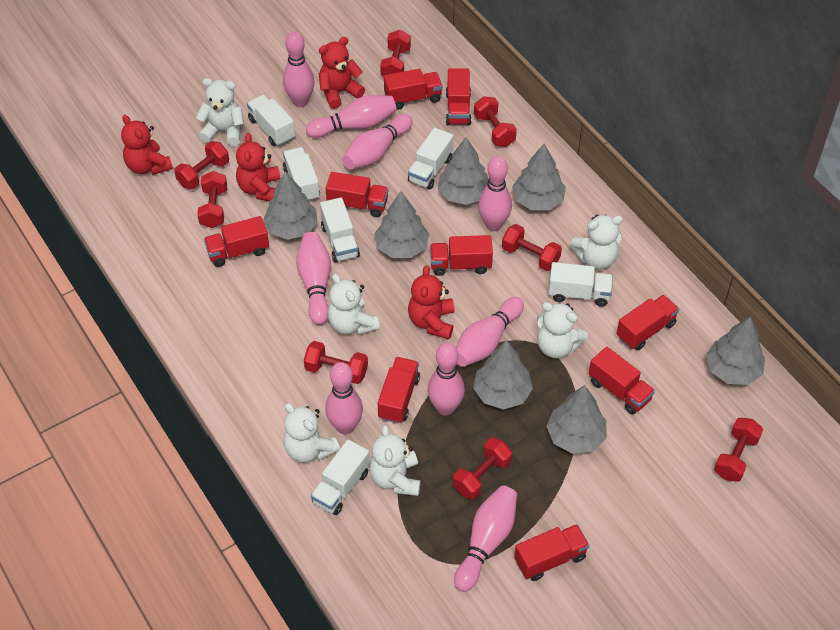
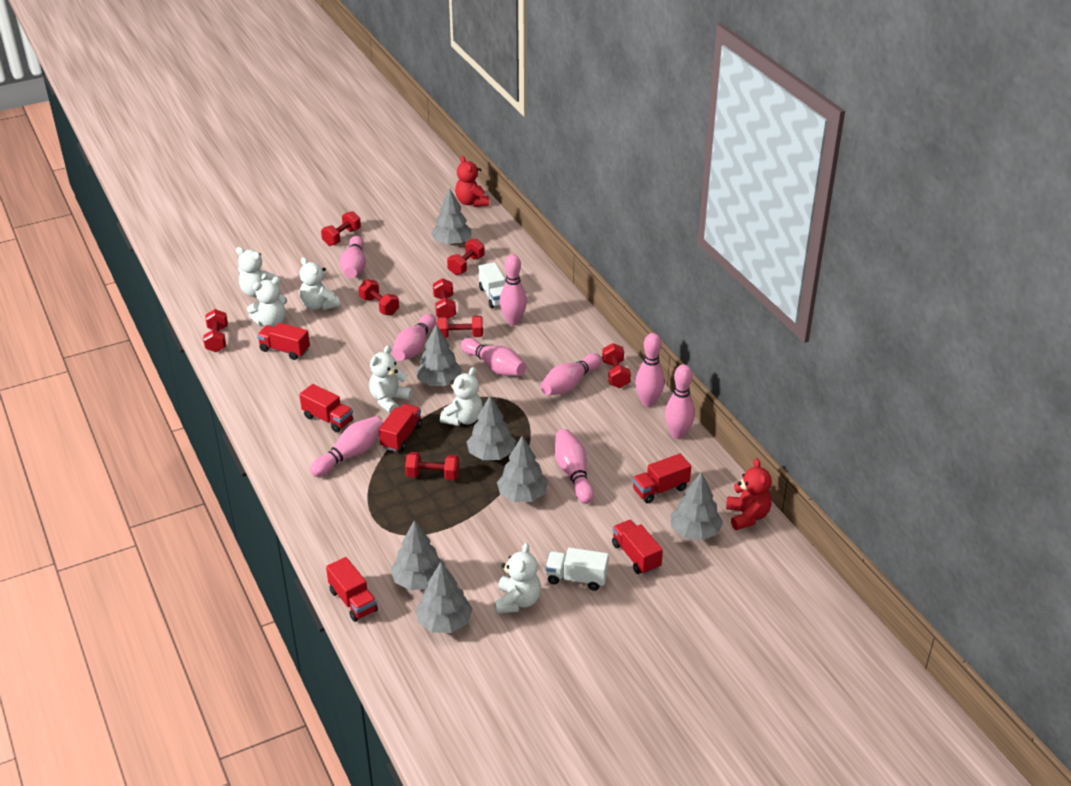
red teddy bear: [121,115,173,175] [236,133,281,201] [319,37,365,109] [408,265,455,339] = 4 -> [455,156,489,207] [726,458,772,530] = 2
red truck: [204,216,269,267] [326,172,388,217] [378,357,420,424] [384,69,443,110] [430,235,493,276] [446,68,472,125] [514,524,589,581] [589,347,655,415] [616,295,679,350] = 9 -> [257,323,310,360] [299,384,353,433] [326,557,378,622] [379,404,422,452] [612,520,663,575] [632,454,691,503] = 6
white truck: [247,95,295,146] [283,147,320,202] [311,439,370,515] [320,197,360,263] [408,128,454,190] [548,262,613,307] = 6 -> [479,262,505,308] [545,547,609,591] = 2

